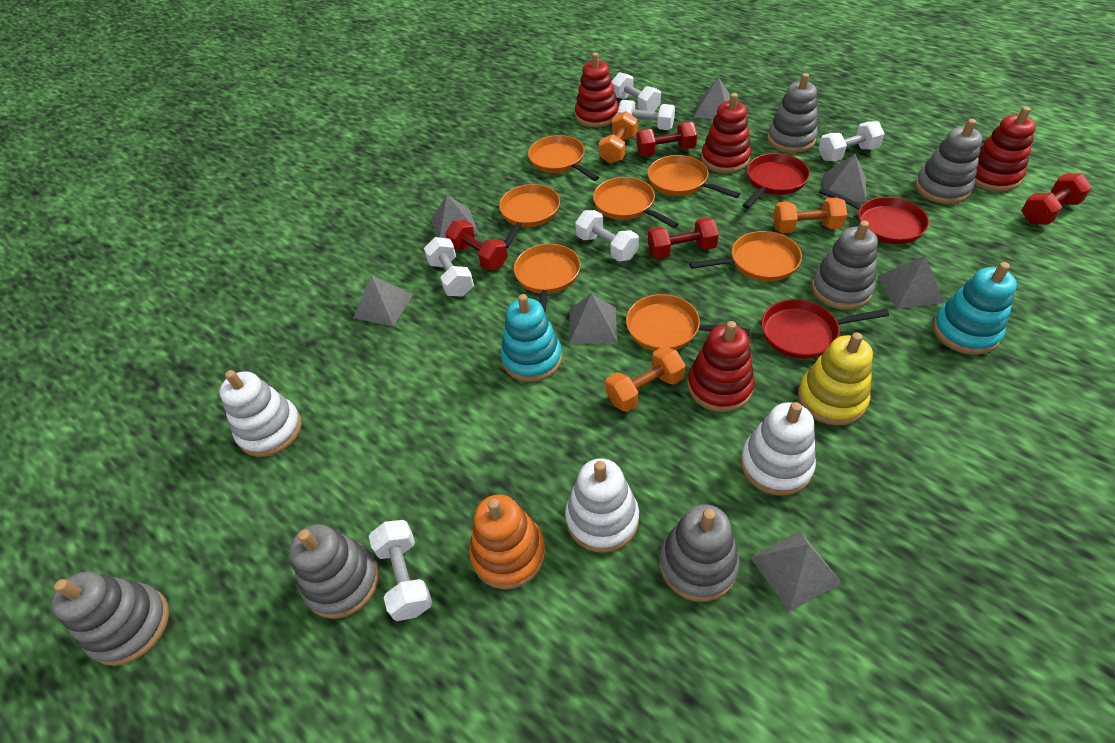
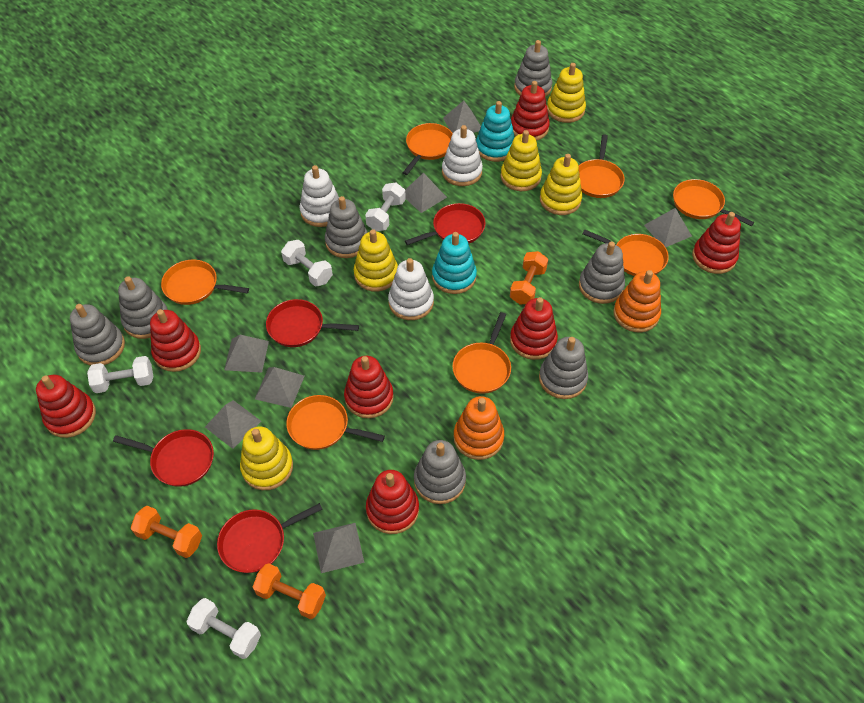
grey stacking toy: [51,572,169,666] [289,524,379,619] [659,504,740,602] [767,73,818,153] [811,221,878,310] [915,119,982,204] = 6 -> [70,304,125,366] [118,276,168,339] [325,196,368,258] [414,440,466,504] [514,40,552,97] [539,337,588,399] [579,241,625,304] = 7
orange stacking toy: [469,495,546,590] = 1 -> [454,396,504,460] [613,270,661,332] = 2
red dumbbell: [445,220,508,270] [636,122,697,156] [648,218,719,259] [1021,174,1092,225] = 4 -> none = 0
red pan: [742,153,810,209] [761,299,889,359] [819,188,929,244] = 3 -> [113,429,214,487] [217,503,323,573] [266,299,359,347] [405,203,485,245] = 4
red stacking toy: [575,52,619,127] [687,321,755,412] [701,93,751,173] [975,106,1036,192] = 4 -> [36,375,96,438] [150,309,201,372] [344,356,394,418] [366,470,419,534] [510,297,558,360] [511,81,550,141] [692,212,741,274] = 7
white dumbbell: [369,520,433,621] [424,237,474,297] [575,210,639,262] [611,72,661,112] [618,100,675,130] [818,121,885,161] = 6 -> [87,356,153,393] [186,598,261,659] [281,240,333,287] [365,183,406,231] = 4
yellow stacking toy: [798,332,873,426] = 1 -> [240,426,293,490] [354,229,398,292] [500,130,542,191] [540,154,582,215] [547,63,586,123] = 5

